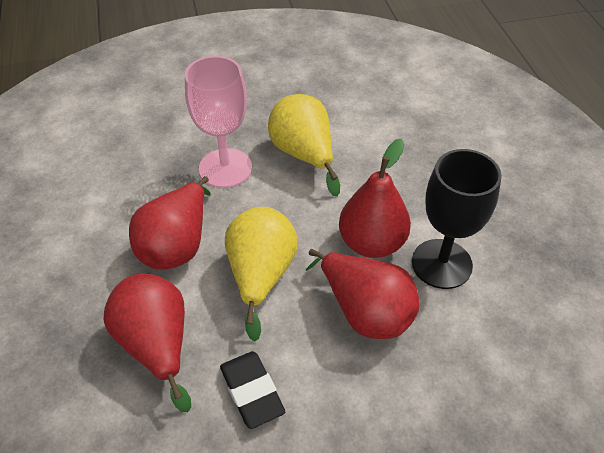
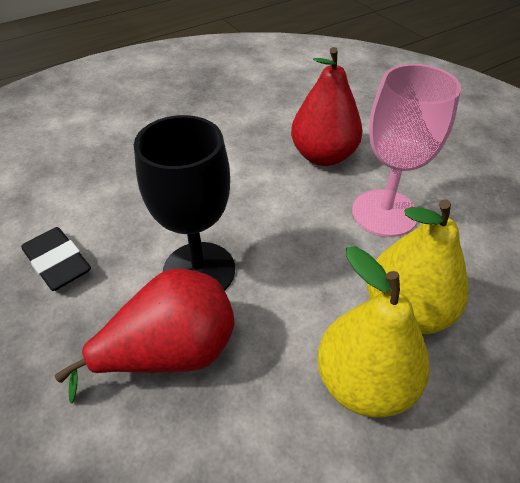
red pear: [103,274,191,412] [129,176,211,270] [305,249,420,339] [339,138,411,258] = 4 -> [55,269,235,404] [291,47,363,166] = 2

